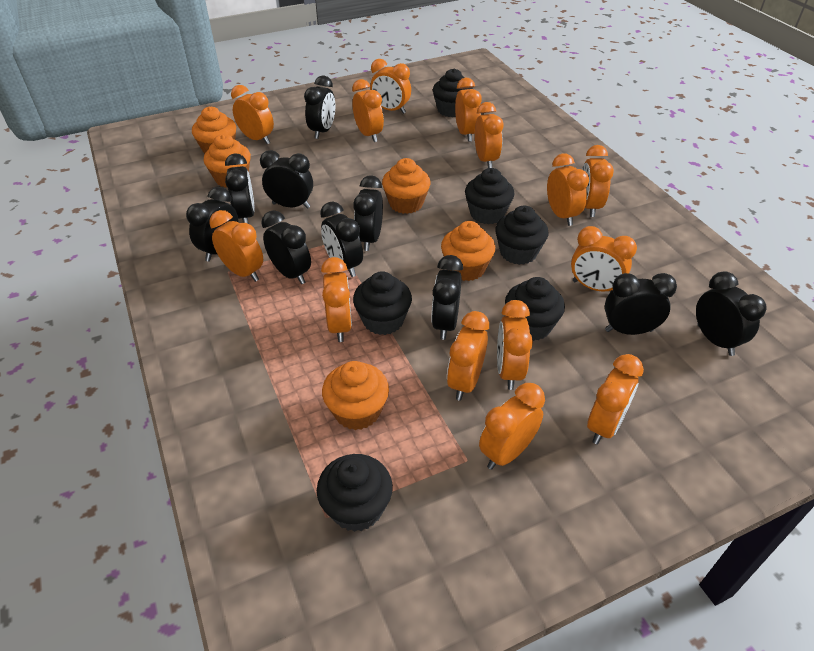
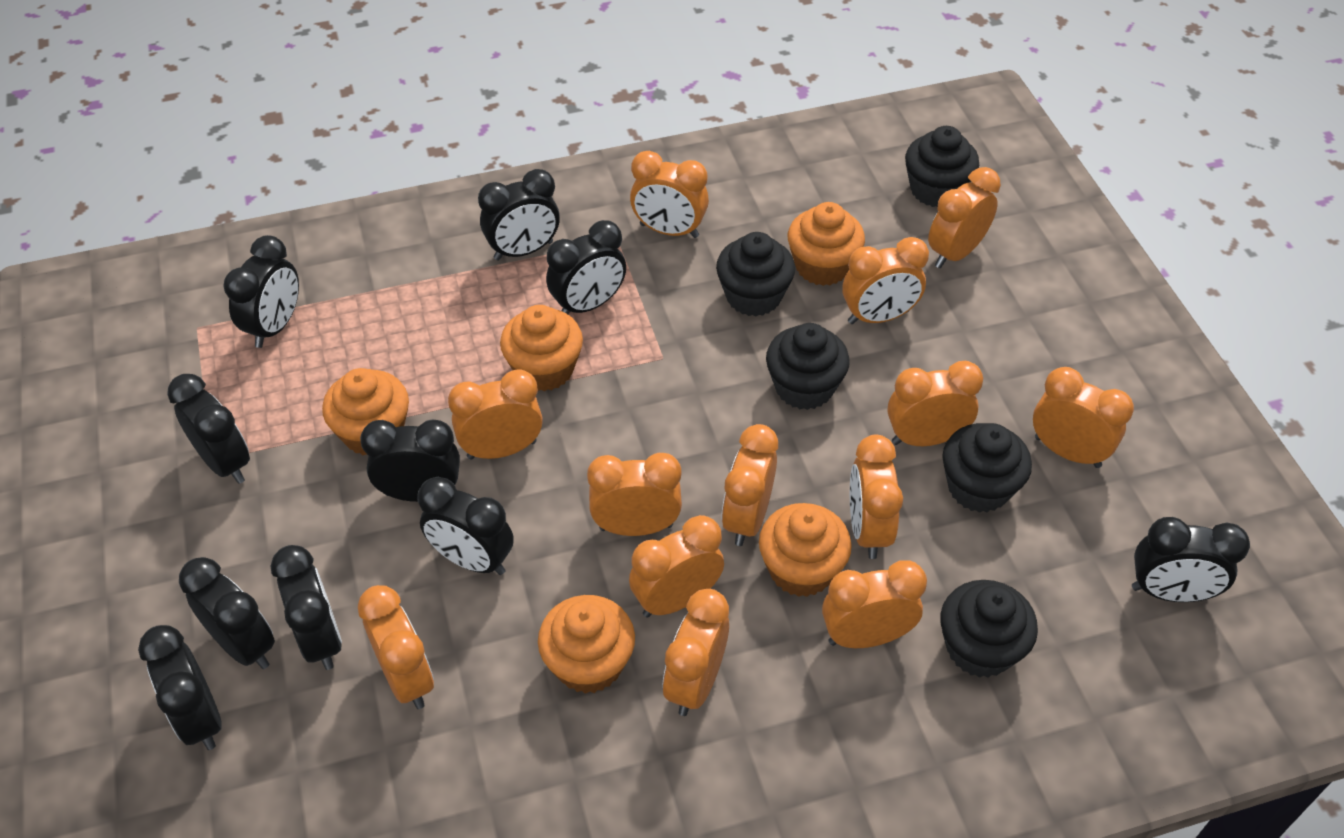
black cupcake: [317,454,393,532] [353,271,412,335] [433,69,472,117] [465,168,514,224] [495,206,549,265] [505,277,565,341] = 6 -> [716,232,795,316] [766,323,850,410] [905,126,979,207] [940,580,1038,678] [942,423,1032,513] = 5
orange clock: [209,210,263,282] [231,85,274,144] [321,257,352,342] [352,79,384,142] [370,59,411,114] [447,311,489,401] [455,78,482,142] [475,102,503,168] [479,383,545,470] [497,300,533,390] [547,153,589,226] [571,226,637,292] [582,145,614,217] [587,354,644,444] = 14 -> [358,585,434,709] [448,370,543,460] [587,453,682,536] [629,515,724,618] [630,151,709,238] [663,589,729,716] [722,424,778,546] [822,560,927,648] [842,237,929,324] [850,435,903,559] [887,361,983,446] [928,167,1001,268] [1033,367,1134,468] = 13

